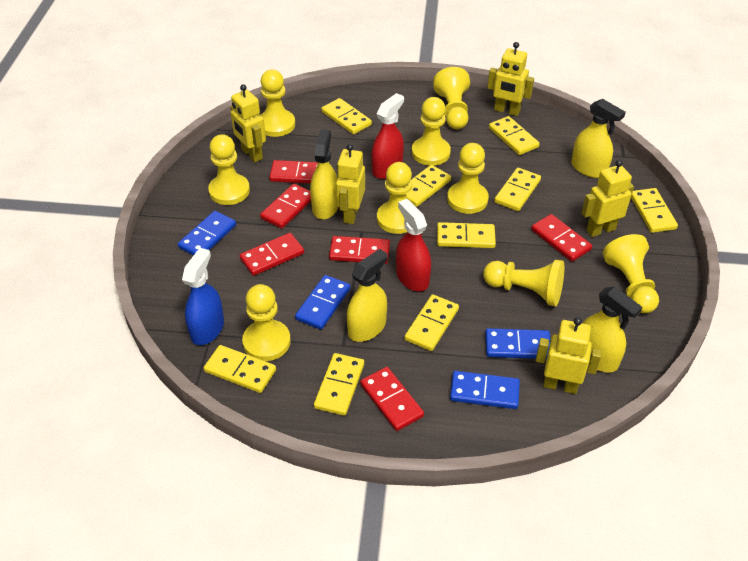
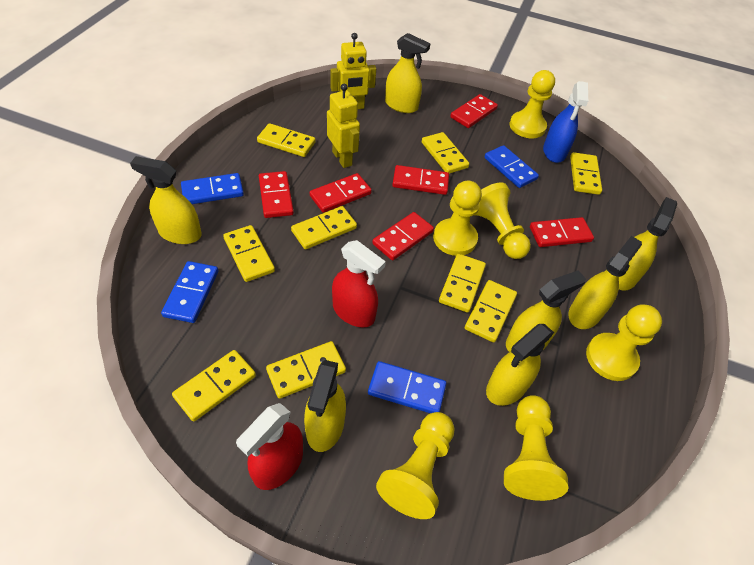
yellow pawn: [208,134,250,205] [242,284,291,361] [261,69,295,137] [377,162,412,234] [412,97,451,166] [433,67,470,129] [447,143,489,214] [483,260,564,306] [603,234,659,313] = 9 -> [376,412,454,519] [433,181,482,256] [475,182,531,259] [504,395,569,501] [510,70,555,138] [586,304,662,381] = 6
yellow robot: [230,84,266,162] [336,144,365,224] [487,42,534,116] [536,317,602,394] [582,160,634,237] = 5 -> [327,84,360,168] [331,33,376,109] = 2
yellow spray bottle: [310,129,338,219] [347,249,388,342] [571,99,626,178] [583,287,642,372] = 4 -> [130,156,202,244] [304,360,346,452] [385,33,430,113] [486,324,554,406] [506,270,586,352] [568,236,642,329] [619,197,677,291] = 7

